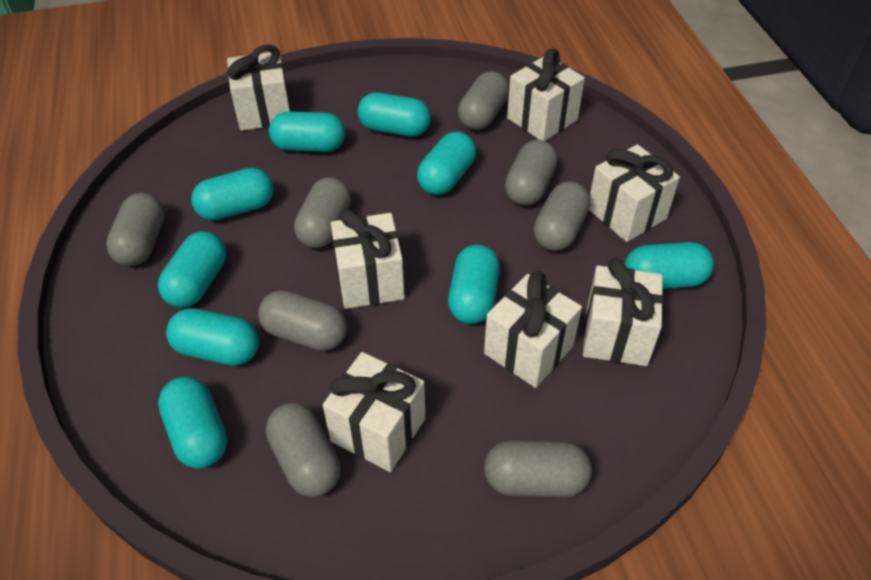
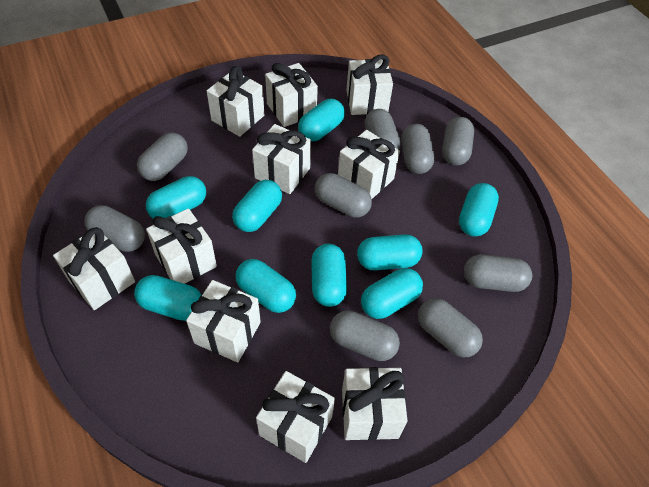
grey capsule: [106,193,165,266] [258,290,347,351] [266,402,341,497] [294,177,351,248] [458,71,509,130] [484,440,592,497] [505,140,558,206] [533,181,590,251] = 8 -> [85,205,145,252] [137,132,188,181] [315,173,372,217] [330,311,400,361] [365,109,400,150] [401,124,434,174] [418,298,483,358] [442,117,474,166] [464,254,532,292] = 9
white gift: [227,45,290,131] [323,352,425,472] [331,209,405,309] [484,271,582,388] [507,48,585,141] [583,258,663,366] [589,144,680,242] = 7 -> [53,227,135,310] [146,208,217,284] [186,280,261,362] [207,66,264,137] [252,124,311,194] [256,371,335,463] [265,63,318,127] [338,130,400,199] [342,367,408,440] [346,55,393,115] = 10

